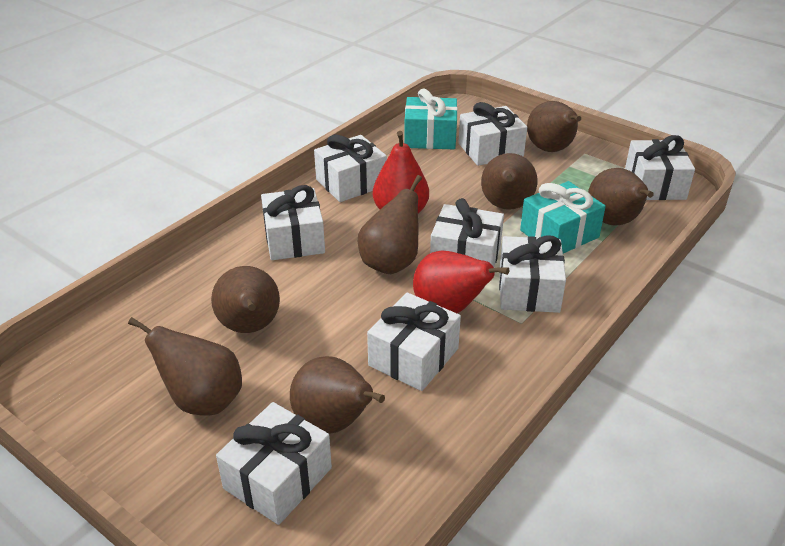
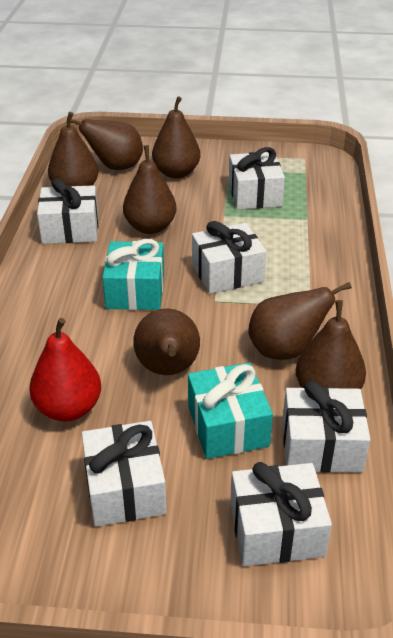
red pear: [373,131,429,214] [413,250,509,313] = 2 -> [29,318,101,421] = 1
white gift: [216,402,332,525] [261,185,325,260] [314,135,387,202] [367,292,461,391] [430,198,504,267] [458,102,527,166] [499,235,566,313] [625,135,695,200] = 8 -> [37,178,98,244] [82,421,167,527] [192,221,266,294] [229,147,285,210] [230,462,332,566] [282,381,371,472] = 6

